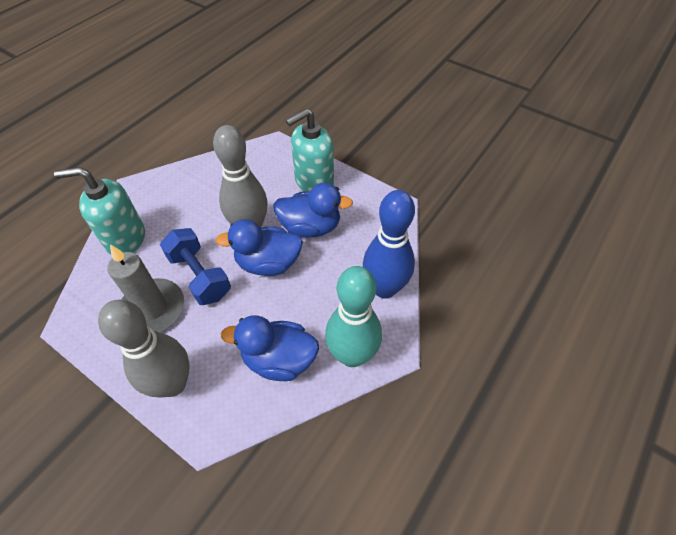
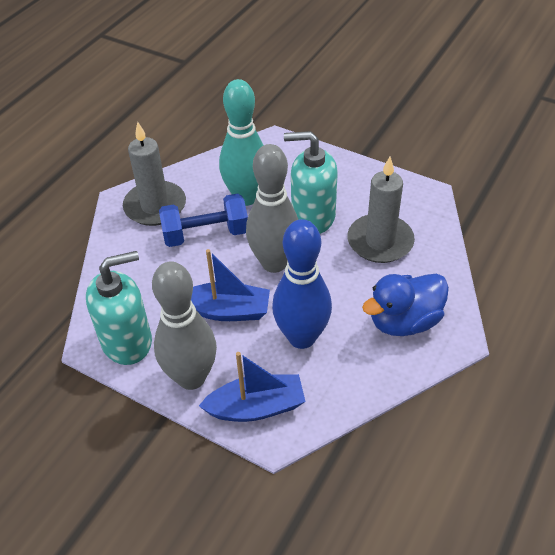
blue boat: none = 0 -> [191,249,270,321] [199,352,306,422] = 2
blue duck: [216,219,303,276] [221,315,319,381] [273,183,353,238] = 3 -> [362,274,449,336] = 1
grey candle: [107,244,184,332] = 1 -> [123,122,186,226] [347,156,415,263] = 2

